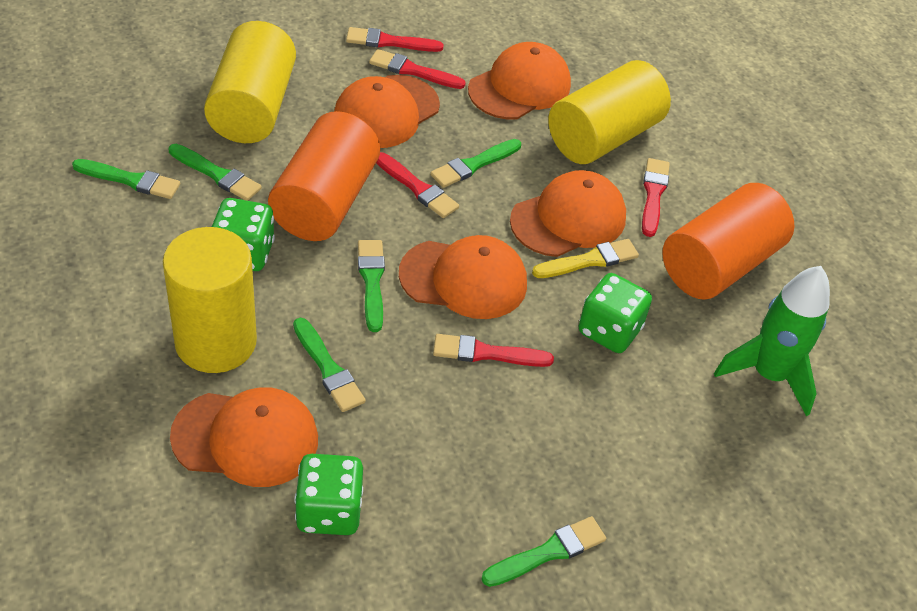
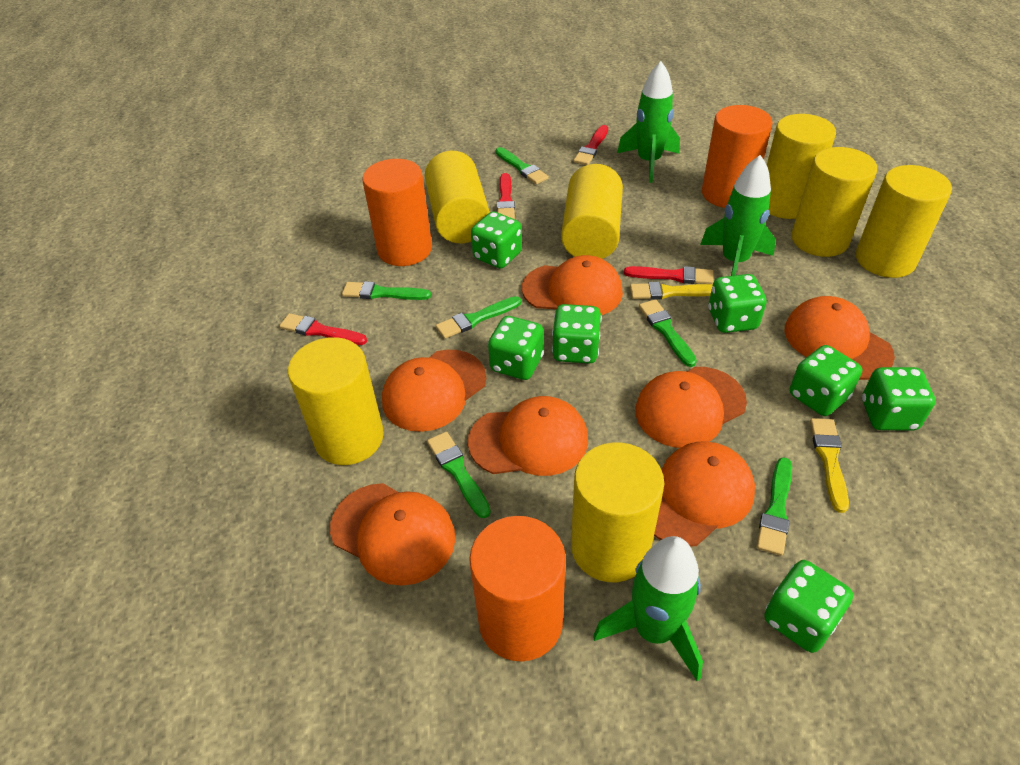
green dice: [212,198,275,271] [294,454,363,535] [578,273,652,353] = 3 -> [471,211,522,268] [488,316,544,380] [552,304,602,364] [708,274,767,333] [764,560,853,653] [790,345,862,416] [862,367,935,430] = 7
green rocket: [714,266,830,416] = 1 -> [593,536,703,681] [617,61,680,183] [700,155,776,276] = 3
orange cap: [170,387,318,487] [334,75,440,148] [399,235,527,319] [468,42,571,120] [510,170,626,257] = 5 -> [330,483,455,586] [382,350,486,432] [468,396,588,476] [522,255,623,315] [635,367,747,448] [654,441,755,547] [785,296,895,380] = 7
orange cylinder: [268,111,380,241] [662,183,794,300] = 2 -> [362,159,432,266] [469,516,566,661] [702,105,773,208] = 3
red brush: [346,27,444,52] [369,49,466,89] [376,152,459,218] [433,334,554,367] [642,158,670,237] = 5 -> [279,313,367,345] [497,173,515,219] [573,125,608,165] [624,266,714,284] = 4
yellow brush: [532,239,639,278] = 1 -> [630,282,713,300] [810,418,849,513] = 2
yellow cylinder: [163,227,257,373] [204,21,296,143] [548,60,671,164] = 3 -> [288,337,384,465] [425,151,490,243] [561,164,623,259] [571,442,664,582] [767,114,836,219] [791,147,877,257] [856,165,952,278] = 7

